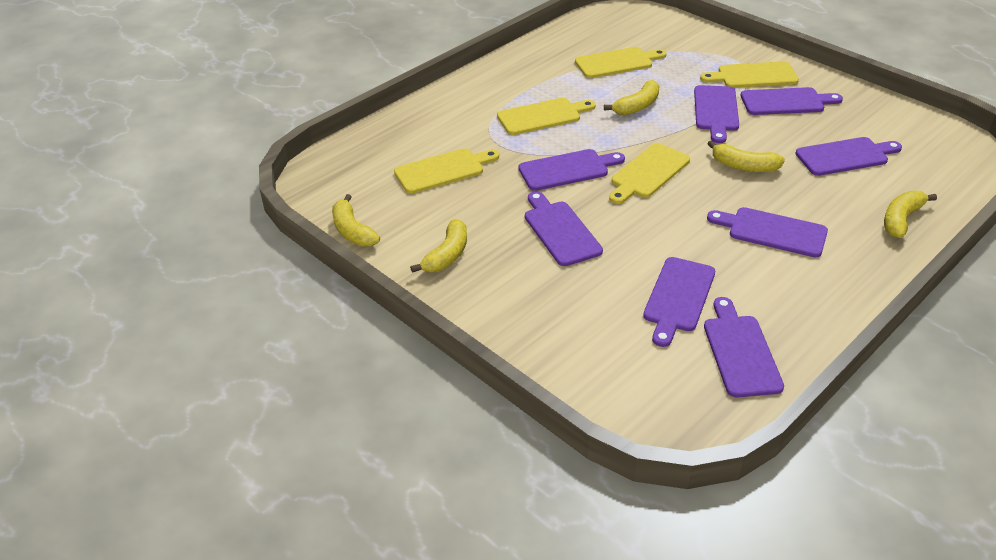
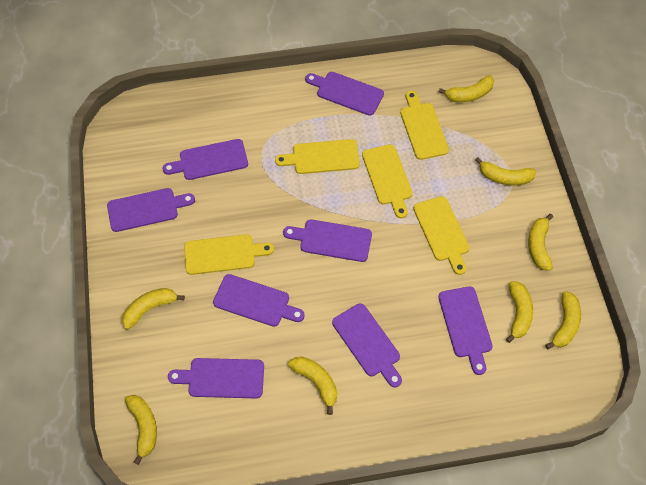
yellow banana: [332,194,380,247] [410,219,467,273] [604,80,660,115] [708,140,785,172] [884,191,937,238] = 5 -> [122,288,185,330] [125,395,157,465] [288,356,337,415] [439,75,494,102] [475,157,536,185] [506,281,533,343] [528,214,553,271] [545,291,581,350] = 8

